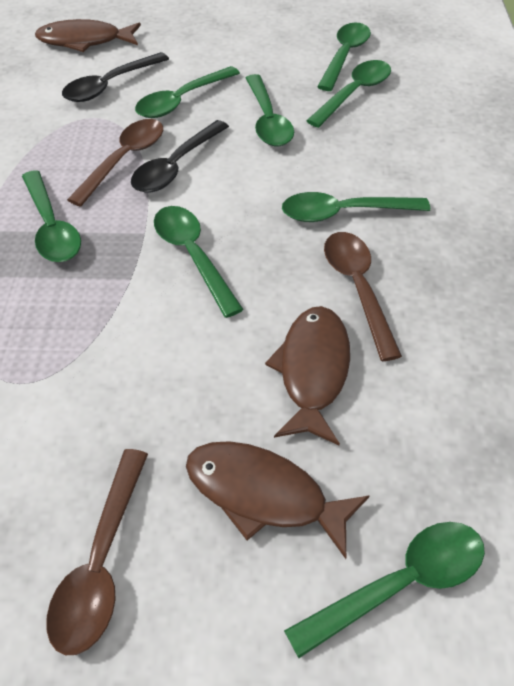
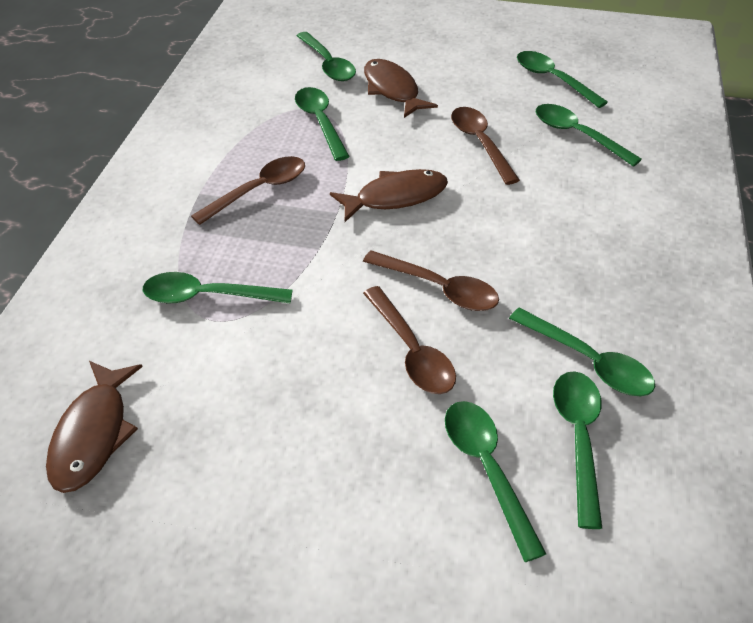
black spoon: [62,52,169,102] [131,120,229,193] = 2 -> none = 0
brown spoon: [46,449,148,655] [67,119,163,207] [324,232,402,361] = 3 -> [191,156,305,225] [363,250,499,311] [363,286,456,394] [451,107,520,185] = 4

